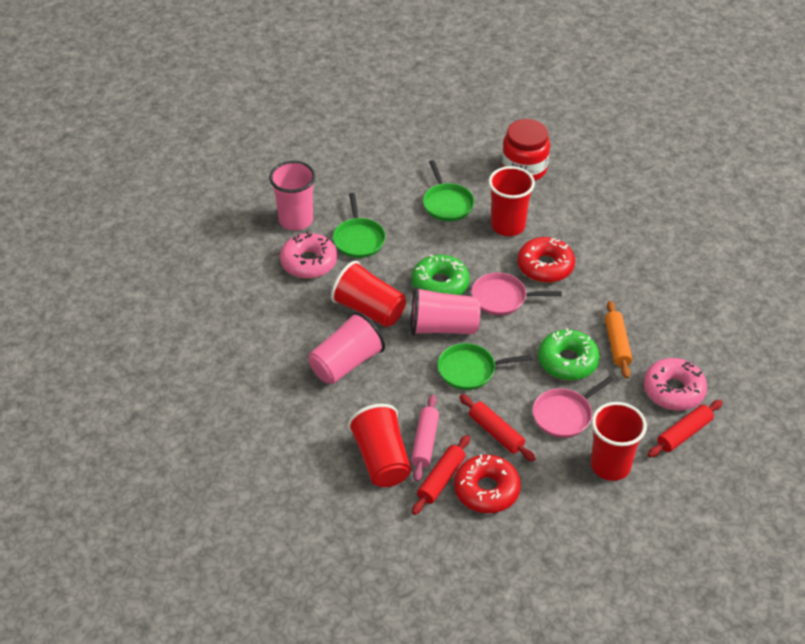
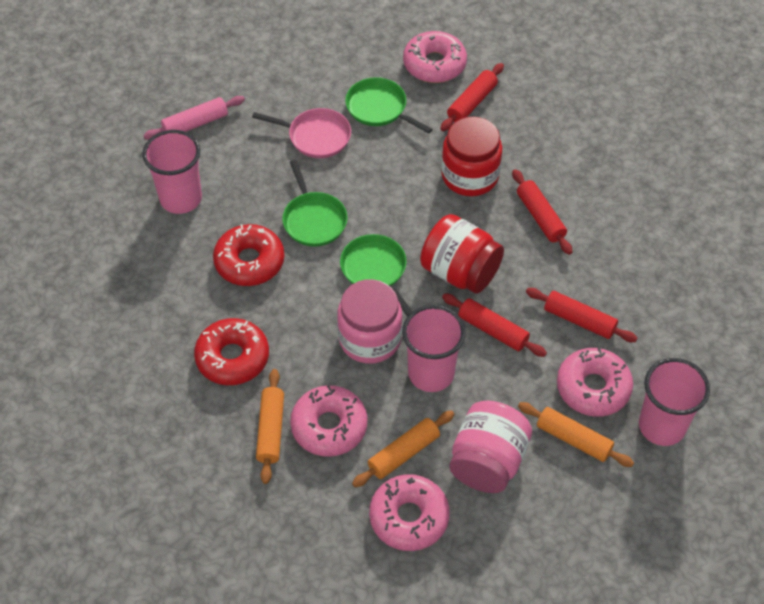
green donut: [411,255,470,295] [538,328,600,380] = 2 -> none = 0
orange rolling pin: [605,301,632,379] = 1 -> [256,369,284,484] [352,410,454,487] [518,402,634,467] = 3
pink donut: [280,231,337,279] [644,358,707,411] = 2 -> [290,385,367,457] [369,474,450,551] [403,31,467,83] [557,348,633,417] = 4
pink jar: none = 0 -> [337,279,402,364] [449,401,532,493] = 2
pink pan: [471,273,562,315] [532,376,614,438] = 2 -> [252,108,351,158] = 1
red cup: [331,261,406,327] [348,404,411,487] [489,166,535,236] [591,402,647,481] = 4 -> none = 0
red jar: [502,119,550,181] = 1 -> [420,214,504,294] [441,117,502,196] = 2
red rolling pin: [412,435,470,515] [460,394,536,462] [648,400,723,457] = 3 -> [440,63,504,131] [442,293,547,357] [512,169,572,255] [526,288,637,342] = 4

